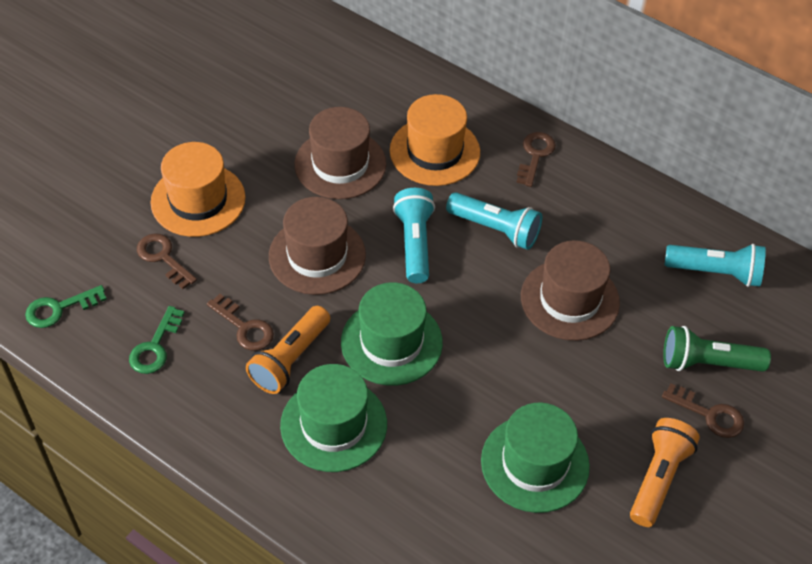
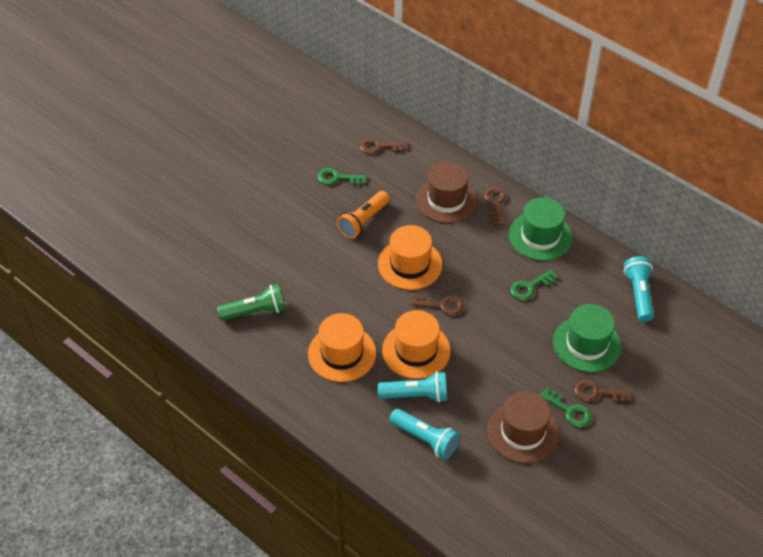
brown hat: [269,197,366,295] [294,107,386,199] [521,240,620,341] = 3 -> [416,162,478,223] [487,391,559,464] = 2
green hat: [280,364,387,472] [341,282,443,386] [481,403,590,513] = 3 -> [509,197,572,261] [553,304,621,372] = 2
green key: [25,285,107,328] [129,306,185,374] = 2 -> [317,168,366,185] [510,269,558,300] [540,388,591,427] = 3
orange flashlight: [246,306,330,394] [630,418,700,527] = 2 -> [337,191,390,239] = 1
orange hat: [150,142,246,237] [390,94,480,186] = 2 -> [308,313,376,382] [378,225,442,290] [382,310,451,379] = 3

